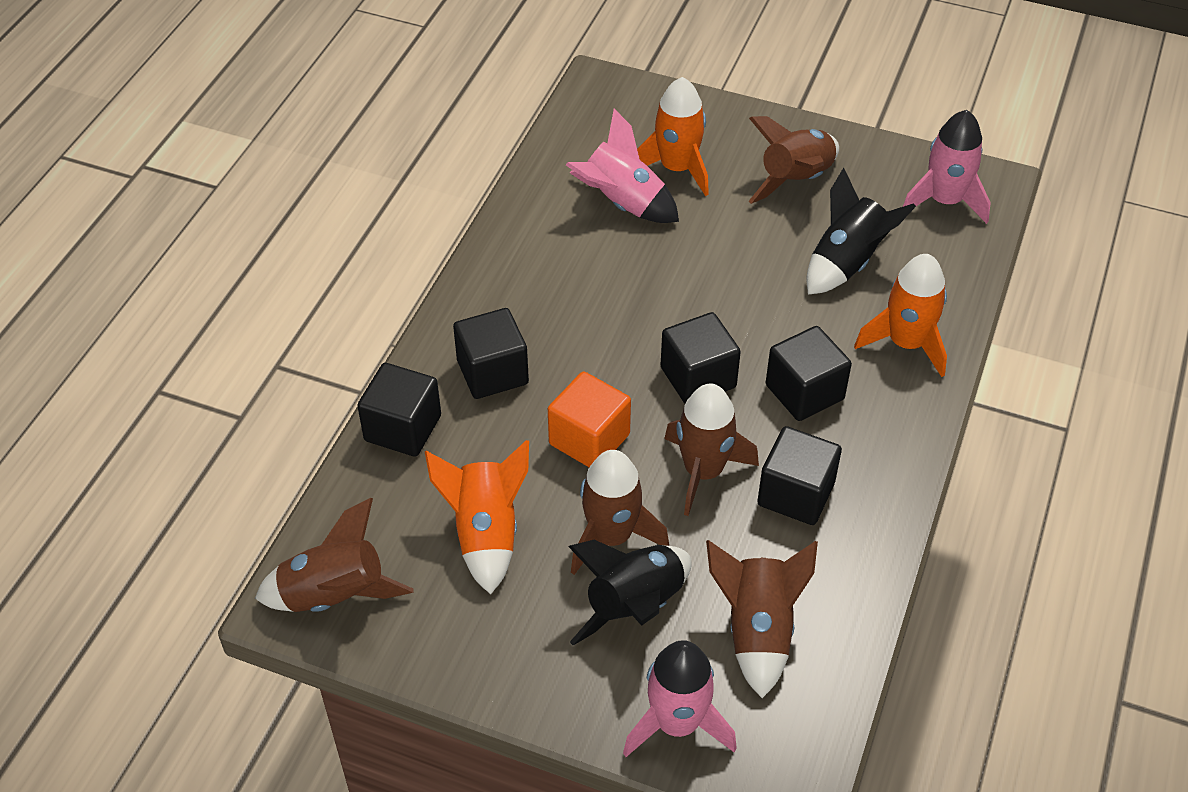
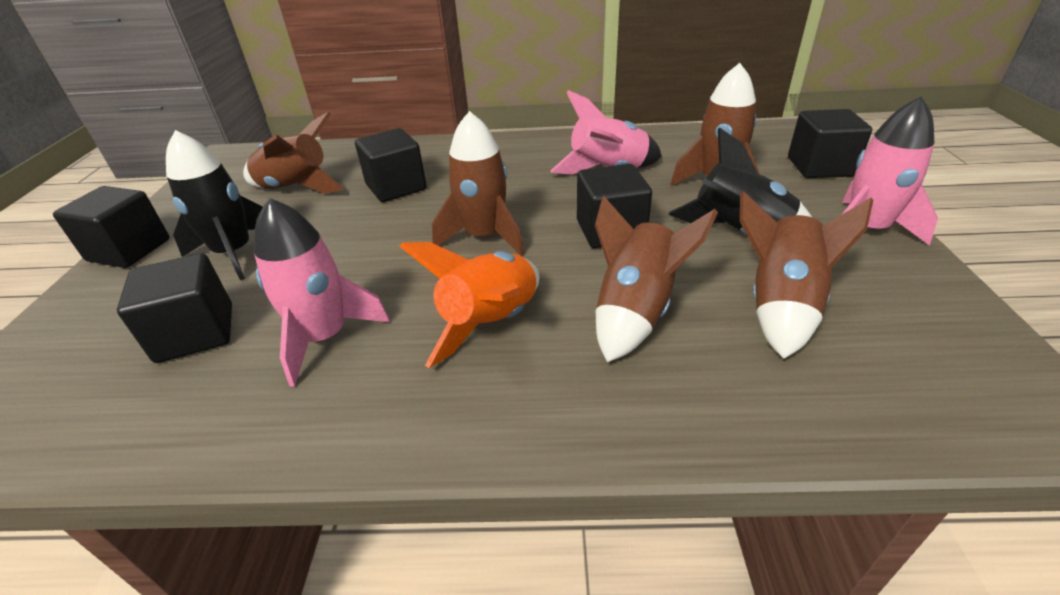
orange cube: [548,371,631,467] = 1 -> none = 0
orange rocket: [425,440,529,594] [637,77,709,196] [854,254,947,377] = 3 -> [399,242,539,368] = 1

